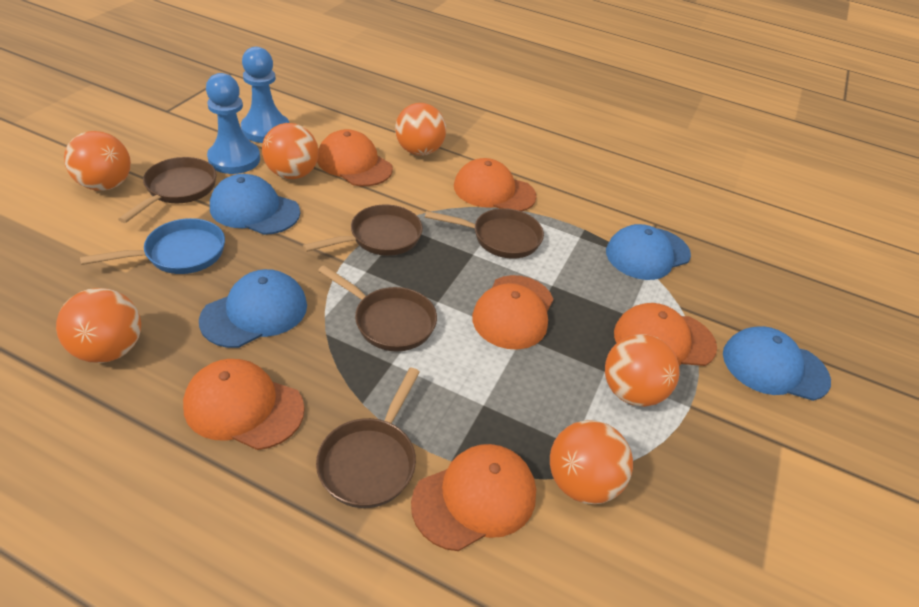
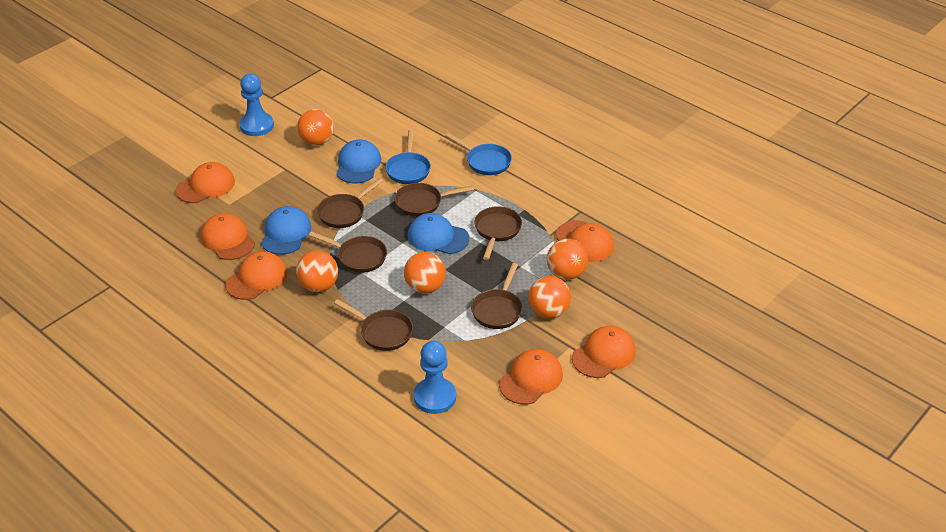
blue cap: [199,269,307,348] [210,174,300,235] [606,224,691,280] [723,326,831,401] = 4 -> [261,206,311,255] [336,140,381,183] [408,213,469,254] = 3
blue pan: [80,218,225,274] = 1 -> [385,130,431,184] [445,133,512,175] = 2
brown pan: [118,157,216,223] [303,205,423,256] [316,367,420,508] [318,265,437,352] [425,208,544,259] = 5 -> [309,231,387,273] [317,178,383,228] [334,299,413,351] [394,183,474,216] [471,263,523,329] [474,206,522,260] = 6
orange ball: [56,288,141,363] [64,131,131,191] [262,123,319,179] [395,103,446,156] [550,420,633,504] [605,334,680,407] = 6 -> [296,250,338,292] [297,109,334,146] [404,252,446,294] [528,276,571,319] [547,239,588,280] = 5

